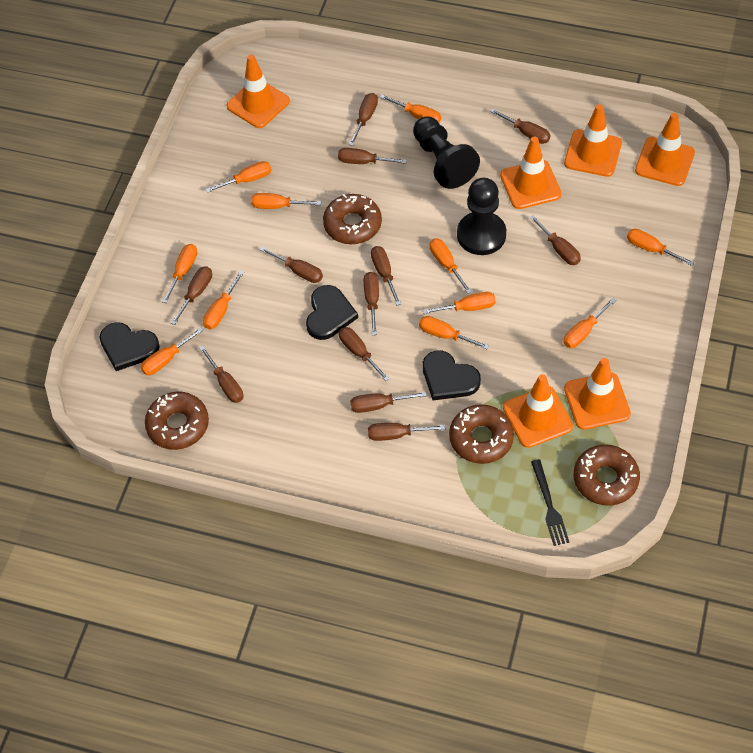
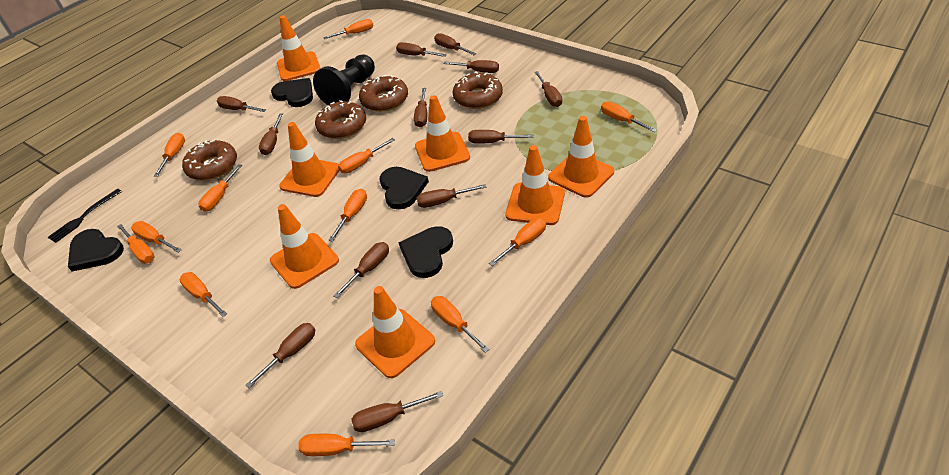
black heart: [100,322,160,371] [306,285,358,340] [423,350,481,400] = 3 -> [68,229,124,271] [271,78,313,107] [380,167,429,209] [398,226,453,278] = 4
black pawn: [413,116,480,189] [457,178,506,255] = 2 -> [313,54,375,105] = 1
orange screwdriver: [140,327,204,375] [162,244,197,303] [203,271,244,329] [206,161,272,193] [251,193,321,209] [380,94,441,123] [419,316,489,350] [423,292,496,314] [430,238,472,294] [563,298,616,348] [627,229,694,266] = 11 -> [117,224,155,264] [131,221,182,253] [154,133,185,177] [179,272,227,317] [198,164,242,212] [298,434,395,456] [323,19,374,39] [328,189,367,242] [338,138,395,173] [431,296,490,353] [489,218,546,266] [601,101,657,132] = 12
orange traffic cone: [227,55,290,128] [500,136,562,209] [503,374,573,448] [564,104,622,177] [564,358,631,430] [635,113,695,186] = 6 -> [270,204,339,289] [277,15,320,81] [279,122,340,197] [355,286,435,378] [415,95,470,172] [505,145,565,225] [548,116,614,198] = 7

